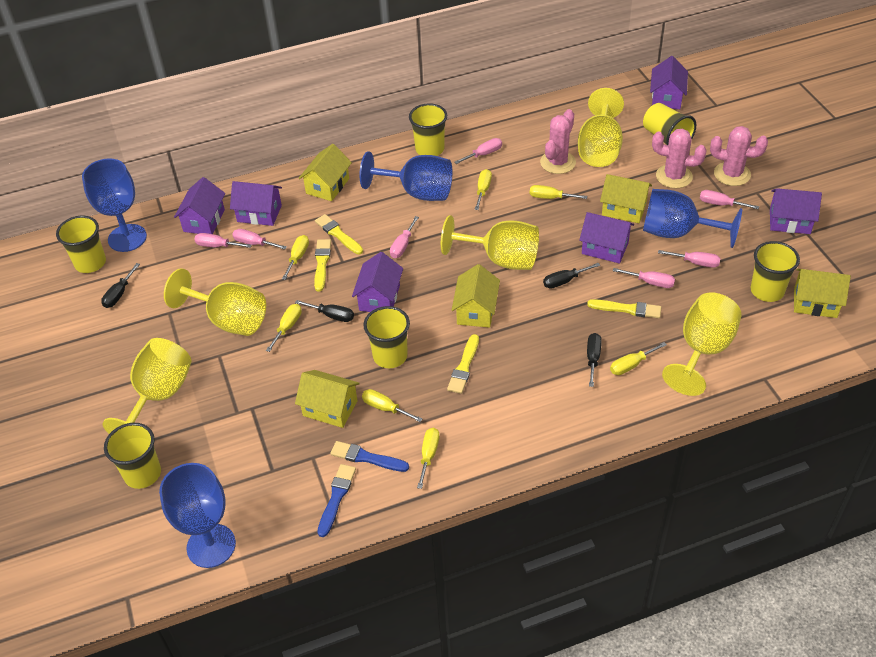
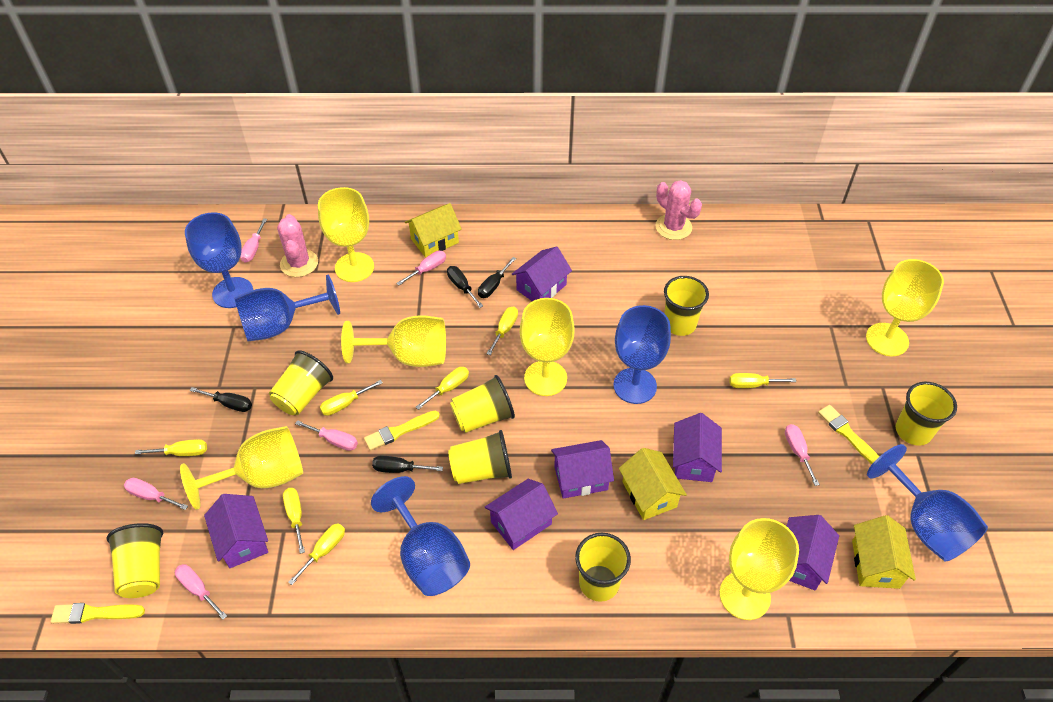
blue brush: [317,464,356,537] [330,441,409,472] = 2 -> none = 0
blue goblet: [82,158,147,252] [159,463,236,568] [359,152,452,201] [643,189,742,248] = 4 -> [185,212,253,308] [234,275,340,341] [371,476,470,596] [613,305,671,404] [867,444,988,562] = 5
pink cactus: [540,109,576,174] [652,129,707,188] [710,126,768,186] = 3 -> [277,214,318,277] [655,180,702,240] = 2
pink screwdriver: [194,233,252,248] [232,229,287,249] [390,216,419,258] [455,138,502,164] [613,268,675,288] [658,250,720,268] [700,190,759,209] = 7 -> [124,478,188,510] [175,564,227,620] [240,218,267,263] [295,420,358,451] [396,251,446,285] [785,424,820,486] = 6
yellow brush: [314,239,331,292] [315,214,363,255] [447,334,479,394] [587,299,661,318] = 4 -> [50,603,145,624] [364,411,440,451] [818,405,879,464] = 3
yellow cup: [56,216,106,273] [104,423,161,489] [363,306,410,368] [409,103,447,156] [643,103,696,145] [750,241,800,302] = 6 -> [106,523,163,598] [269,350,333,415] [448,430,512,484] [450,375,515,433] [575,533,631,602] [664,276,709,336] [896,382,957,446] = 7
yellow goblet: [103,338,191,434] [164,268,266,336] [441,215,539,270] [578,88,624,167] [662,292,742,396] = 5 -> [180,426,303,510] [318,187,374,282] [341,315,446,367] [520,298,575,396] [719,518,799,620] [866,259,944,356] = 6
yellow house: [295,370,360,428] [299,144,352,201] [452,264,500,328] [600,174,652,223] [794,268,851,318] = 5 -> [405,203,462,258] [619,448,687,520] [852,515,916,589] = 3

